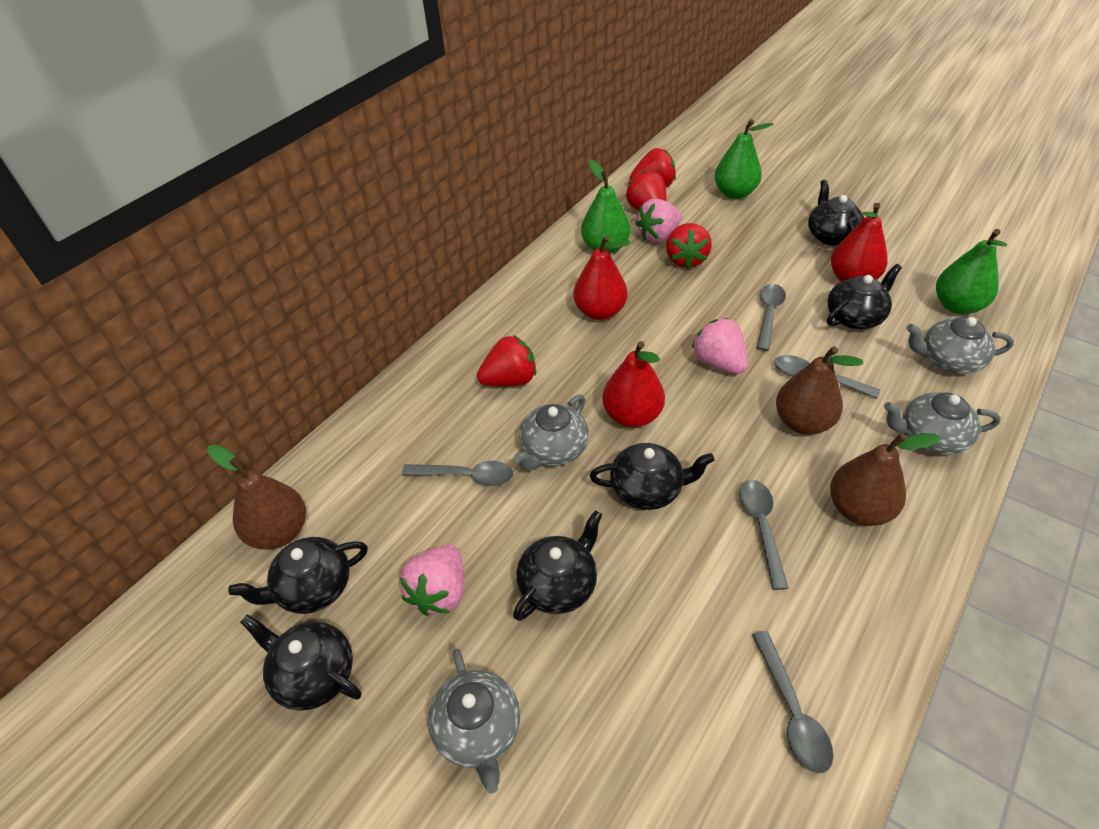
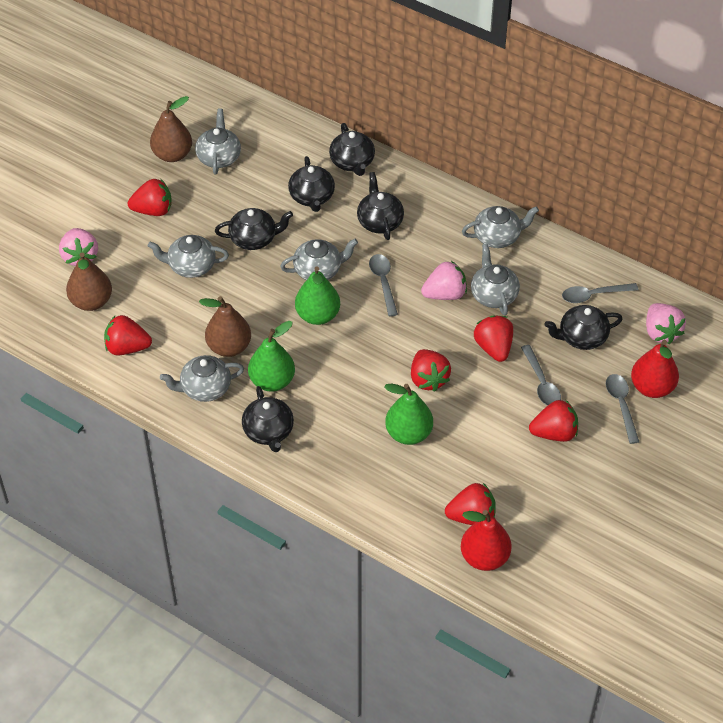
grey spoon: [402,461,513,486] [739,480,788,590] [752,631,834,773] [757,284,786,351] [774,355,880,398] = 5 -> [369,254,398,317] [521,345,561,406] [562,283,639,303] [606,374,639,444] = 4
grey teapot: [428,649,520,794] [514,395,589,471] [884,392,1001,455] [906,317,1014,374] = 4 -> [148,235,229,278] [160,355,244,402] [195,108,241,174] [280,239,358,280] [462,206,539,248] [471,244,520,315] = 6
red pear: [573,235,630,320] [602,341,665,427] [831,203,888,282] = 3 -> [461,510,512,571] [631,340,679,398] = 2
red strawberry: [477,335,536,386] [626,171,666,211] [630,148,676,187] [666,223,712,269] = 4 -> [104,315,152,355] [128,179,172,216] [411,349,451,392] [445,483,496,525] [474,315,513,362] [529,400,578,442] = 6

